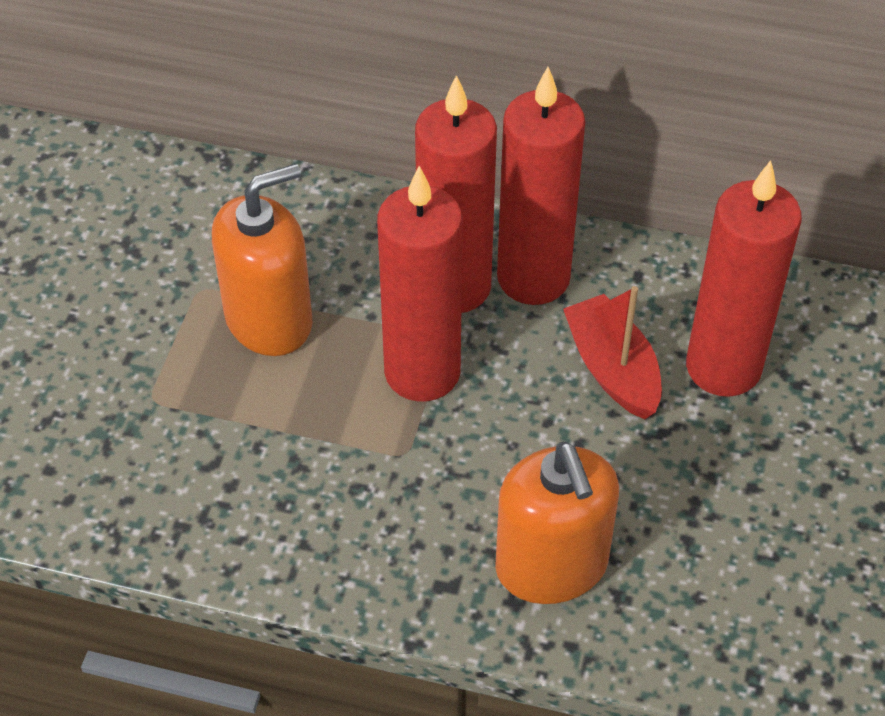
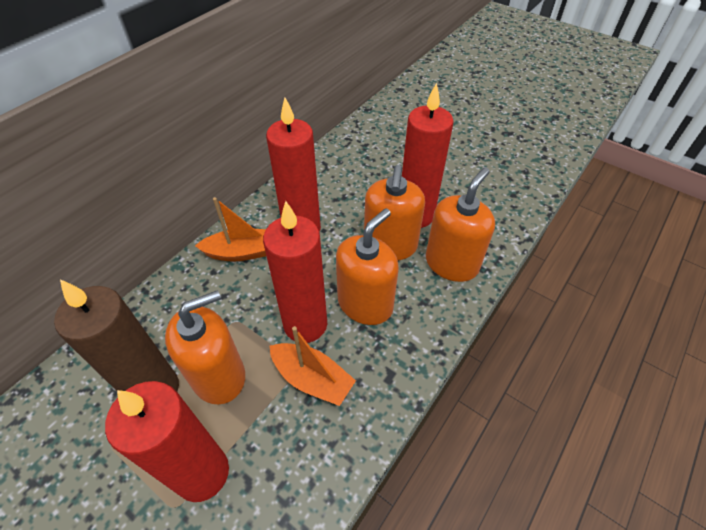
brown candle: none = 0 -> [54,279,179,392] = 1
orange boat: none = 0 -> [195,197,266,261] [269,326,356,406] = 2
orange soap dispenser: [212,164,312,356] [495,442,619,604] = 2 -> [165,290,245,404] [336,208,399,325] [364,165,425,260] [426,167,495,282] = 4
red boat: [563,286,662,419] = 1 -> none = 0

